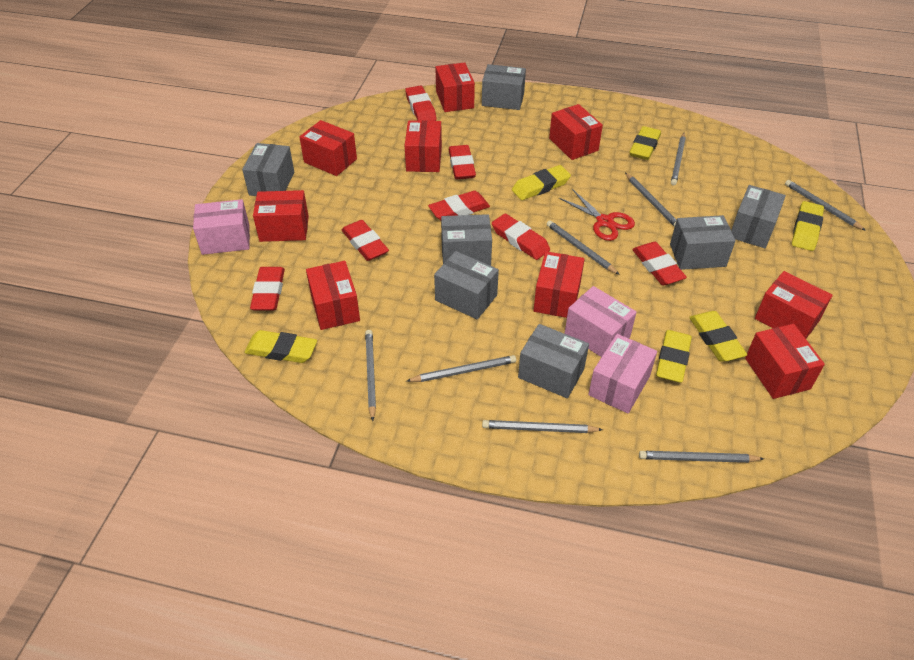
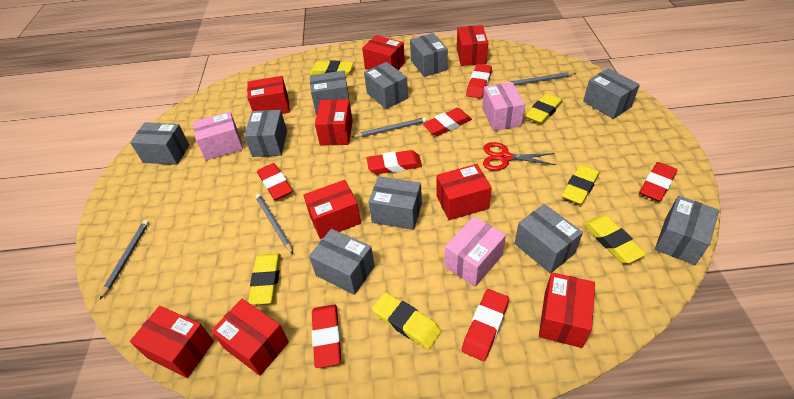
grey box: [242,143,294,196] [434,251,499,319] [441,214,492,266] [482,64,526,110] [518,324,589,398] [670,215,736,270] [731,185,786,248] = 7 -> [130,122,189,165] [244,110,287,157] [309,229,375,295] [310,70,349,113] [364,62,408,109] [368,176,422,230] [410,33,448,77] [515,204,583,273] [583,68,640,119] [655,196,719,265] = 10
grey pencil: [365,330,376,421] [407,355,516,382] [482,420,603,433] [547,220,620,275] [625,173,677,227] [639,451,764,463] [671,133,686,185] [785,180,866,231] = 8 -> [100,220,149,299] [255,194,293,254] [352,117,427,137] [507,72,576,85] = 4

